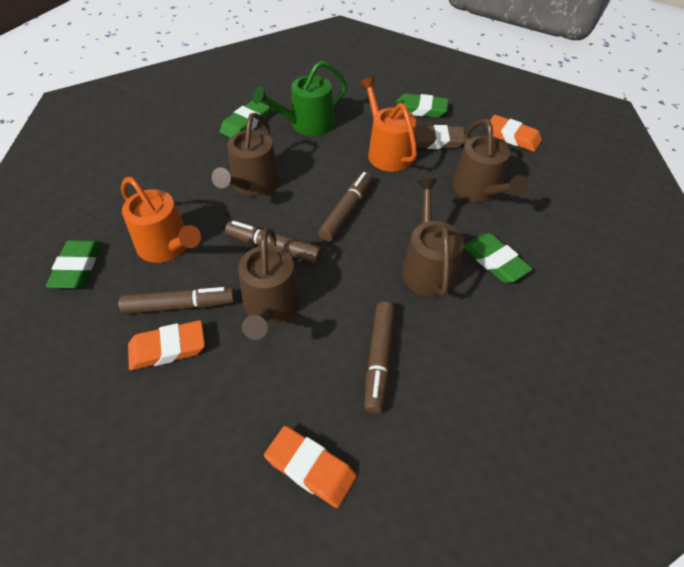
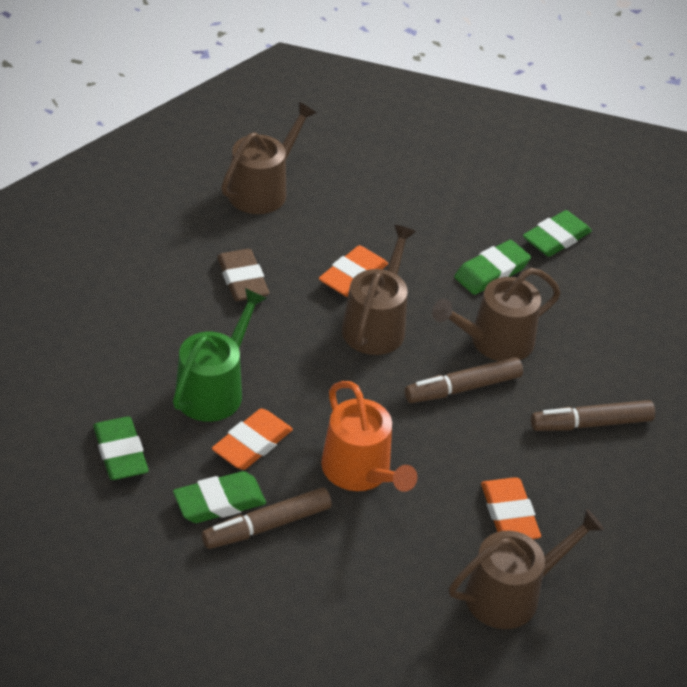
brown marker: [118,287,235,314] [225,221,322,263] [318,172,372,242] [364,302,395,414] = 4 -> [202,487,332,549] [405,357,523,403] [531,400,655,431] = 3
orange watering can: [121,177,201,263] [359,77,417,172] = 2 -> [321,381,417,492] = 1

